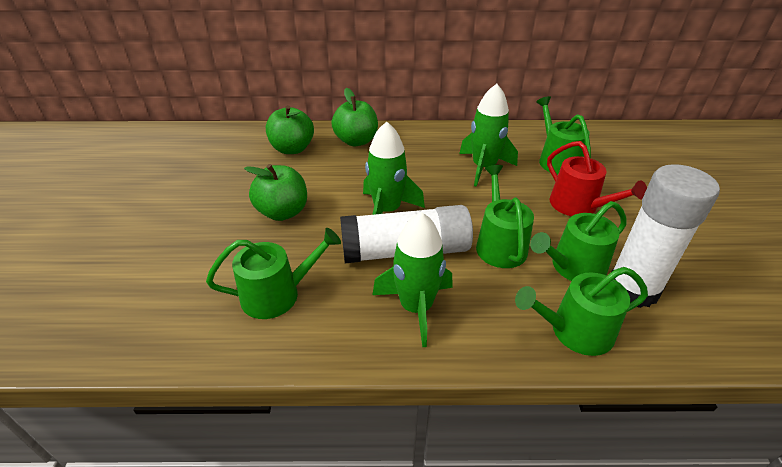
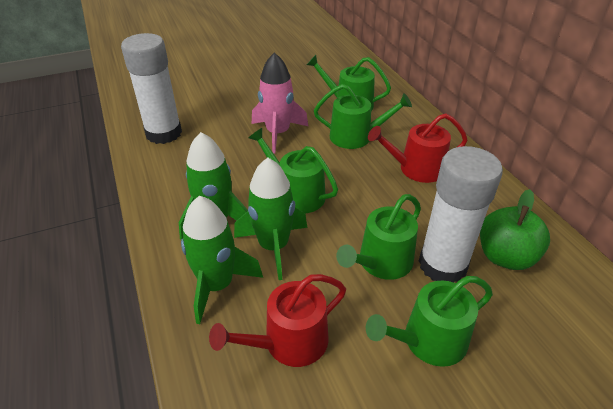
green apple: [244,164,307,221] [266,105,314,154] [331,88,378,146] = 3 -> [480,189,550,270] = 1
pink rocket: none = 0 -> [252,52,308,154] = 1
red watering can: [547,141,647,216] = 1 -> [209,274,346,367] [368,113,468,183] = 2

